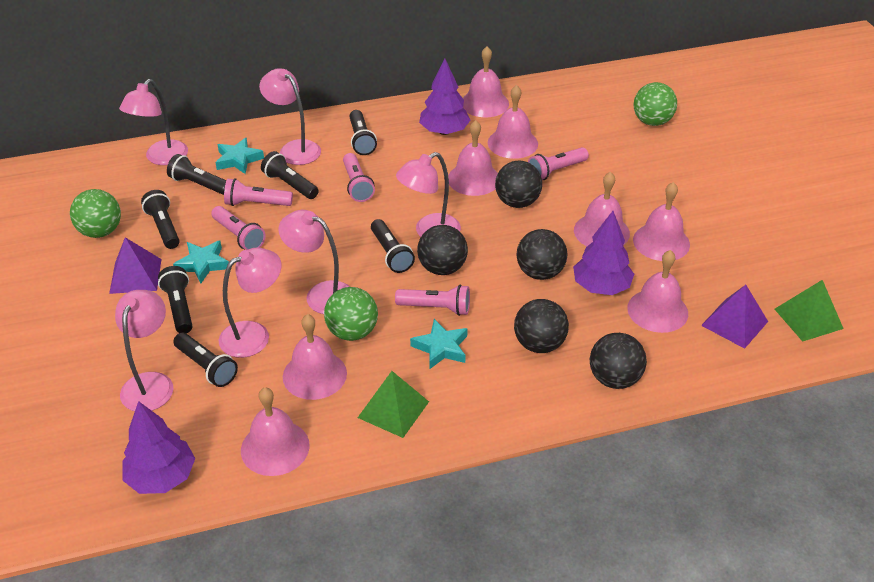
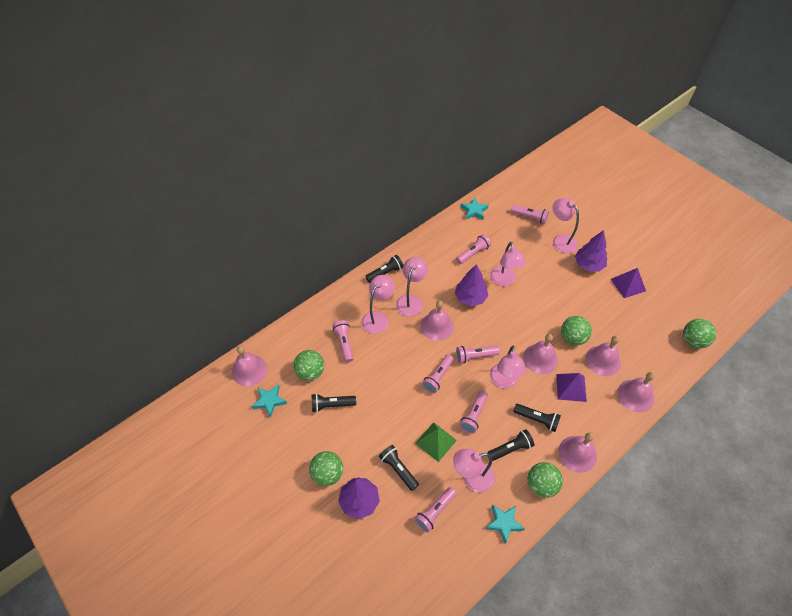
black ball: [417,225,468,275] [495,161,542,208] [514,299,569,353] [516,229,567,280] [590,333,647,389] = 5 -> none = 0
black flashlight: [141,190,180,249] [158,266,193,333] [167,154,227,195] [173,333,238,387] [261,151,319,199] [349,110,377,155] [371,219,415,273] = 7 -> [312,393,356,412] [365,255,403,283] [379,445,419,491] [487,429,534,461] [513,404,561,432] = 5
green ball: [70,189,121,238] [324,287,378,341] [634,82,677,126] = 3 -> [293,350,324,381] [309,451,343,486] [527,462,563,498] [561,316,592,346] [683,319,716,348] = 5
green pyramid: [358,371,429,438] [775,280,844,342] = 2 -> [415,422,457,462] = 1
pink bell: [241,387,310,476] [283,314,347,400] [448,120,498,196] [463,47,509,117] [488,85,538,159] [574,172,630,246] [627,250,688,333] [633,182,690,261] = 8 -> [232,346,267,386] [420,300,454,341] [523,334,558,374] [558,433,597,473] [586,336,621,376] [618,372,655,412] = 6
pink flashlight: [211,206,266,250] [224,178,293,206] [343,153,375,202] [395,285,470,316] [528,147,589,180] = 5 -> [332,320,354,362] [414,487,457,533] [422,354,454,393] [456,234,491,264] [456,346,500,364] [459,390,488,433] [511,205,549,224] = 7

